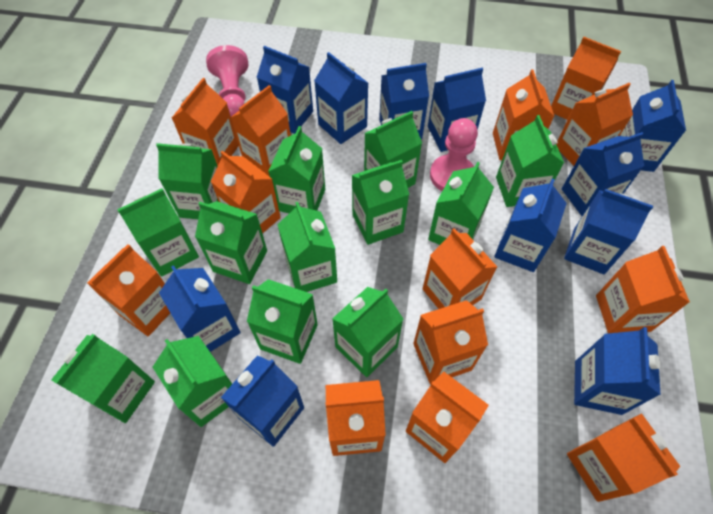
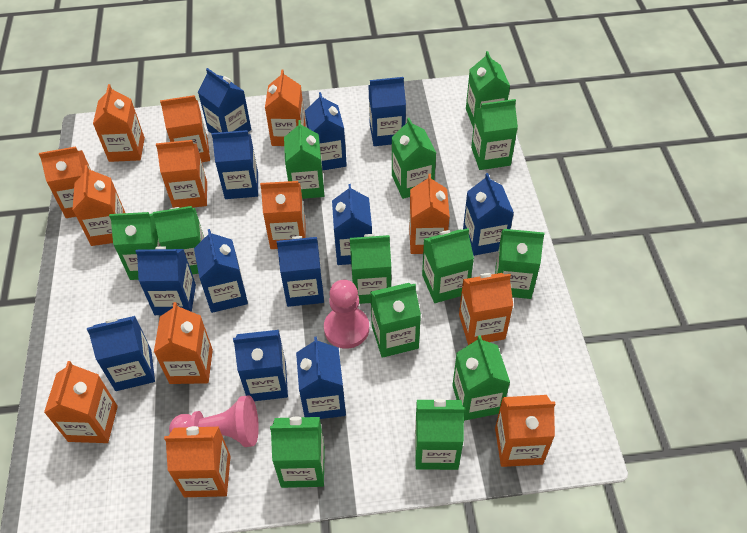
blue carton: [159,265,241,352] [221,355,304,447] [257,46,313,134] [314,52,368,144] [379,63,429,139] [428,68,486,152] [494,178,567,272] [562,132,644,216] [564,189,653,274] [574,327,661,415] [620,80,686,172] = 11 -> [87,316,155,391] [135,246,196,315] [194,229,248,313] [198,68,251,134] [212,130,258,199] [233,330,288,401] [277,236,324,307] [296,337,346,419] [305,92,347,171] [332,184,372,265] [369,77,406,146] [463,173,514,256] = 12

